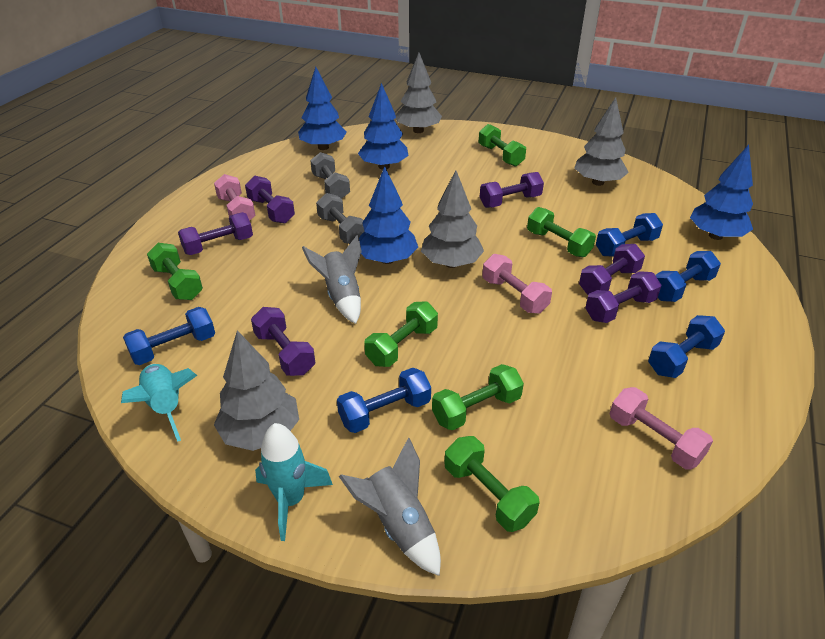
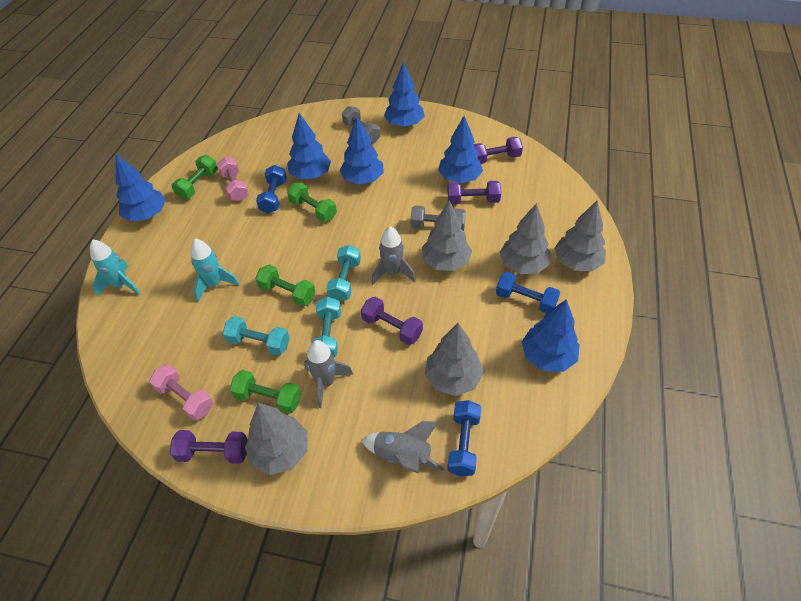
blue dumbbell: [123,307,215,365] [337,368,431,433] [596,213,663,256] [648,315,725,378] [655,251,721,302] = 5 -> [256,165,287,214] [447,400,481,476] [496,272,560,313] = 3
blue tree: [298,67,347,150] [358,83,409,170] [359,166,418,264] [690,145,753,240] = 4 -> [116,154,166,221] [287,113,331,179] [339,117,384,184] [384,62,425,127] [438,116,483,183] [522,299,579,372] = 6
green dumbbell: [147,243,203,300] [364,301,438,367] [432,364,524,431] [445,436,540,532] [479,124,526,167] [527,207,596,257] = 6 -> [172,155,218,199] [230,370,301,414] [255,265,316,307] [287,182,337,222] = 4
grey rocket: [302,235,362,324] [339,437,441,576] = 2 -> [304,340,353,408] [361,421,444,474] [371,226,416,285] = 3
grey tree: [214,330,299,451] [396,53,442,133] [421,170,484,268] [574,97,629,186] = 4 -> [245,403,308,475] [422,201,472,271] [425,323,484,396] [499,203,550,274] [554,201,606,271] = 5
pink dumbbell: [214,174,255,221] [482,254,552,314] [609,387,713,470] = 3 -> [149,364,213,421] [217,157,249,201] = 2
purple dumbbell: [178,212,253,255] [245,176,295,224] [251,307,315,376] [480,172,544,208] [579,244,645,295] [585,271,661,323] = 6 -> [170,430,248,464] [361,297,423,345] [447,181,501,204] [473,137,523,164] = 4
turquoise dumbbell: none = 0 -> [223,316,290,356] [312,297,341,357] [326,245,361,301] = 3

